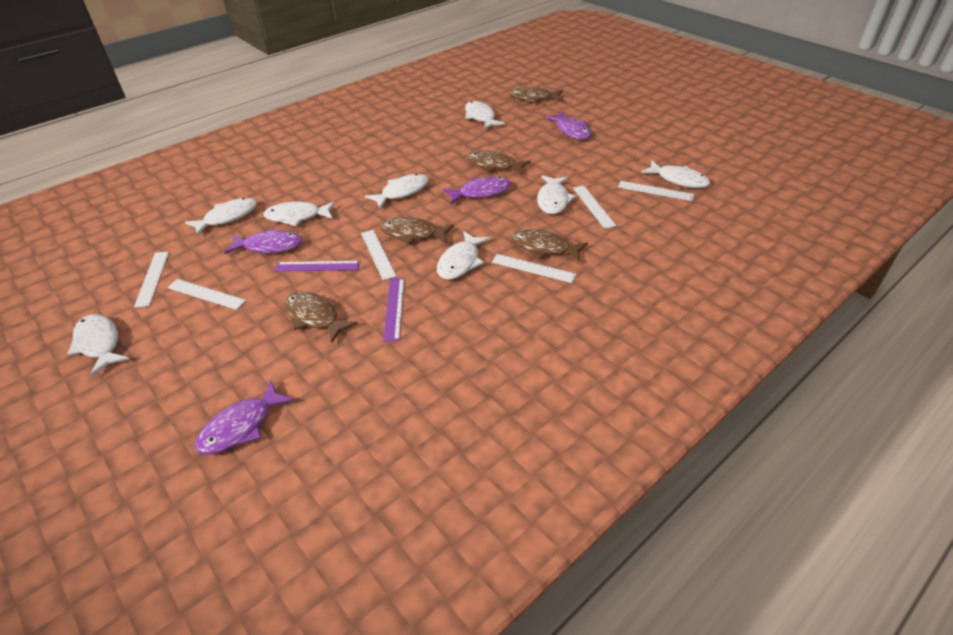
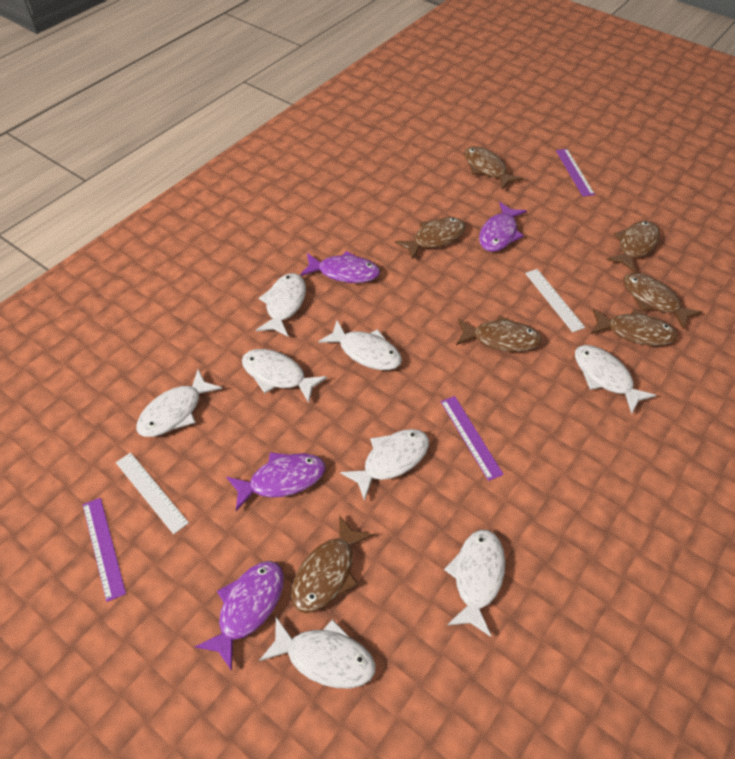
brown fish: [284,291,358,343] [380,217,454,245] [467,150,531,175] [509,87,563,103] [512,229,588,262] = 5 -> [291,515,374,613] [395,217,466,260] [456,315,542,352] [464,146,523,190] [591,309,677,346] [606,221,660,273] [623,273,702,330] = 7
purple ruler: [275,261,360,272] [383,278,404,342] = 2 -> [83,498,126,602] [441,396,504,481] [556,149,595,197] = 3
white ruler: [134,251,169,308] [167,279,246,310] [361,230,396,280] [492,254,576,283] [573,185,616,229] [618,181,694,201] = 6 -> [116,452,189,534] [525,269,585,332] = 2

